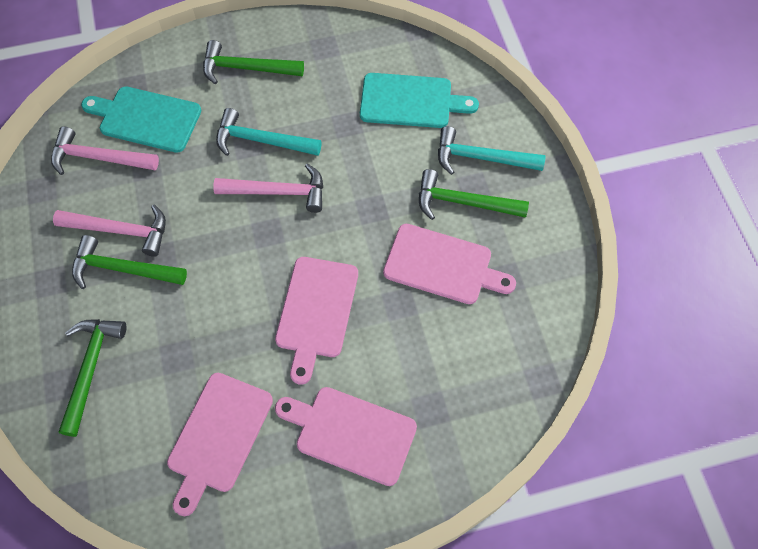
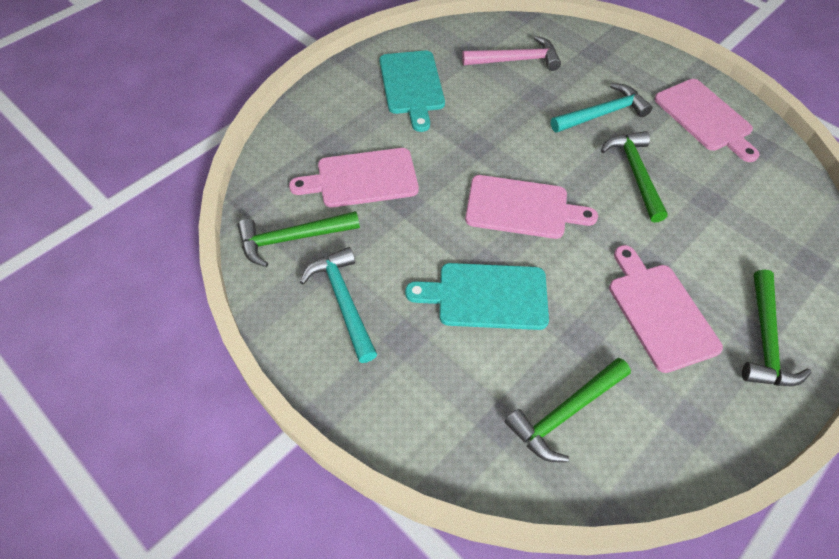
pink hammer: [51,126,159,175] [53,205,166,257] [213,163,323,213] = 3 -> [462,36,561,71] = 1

